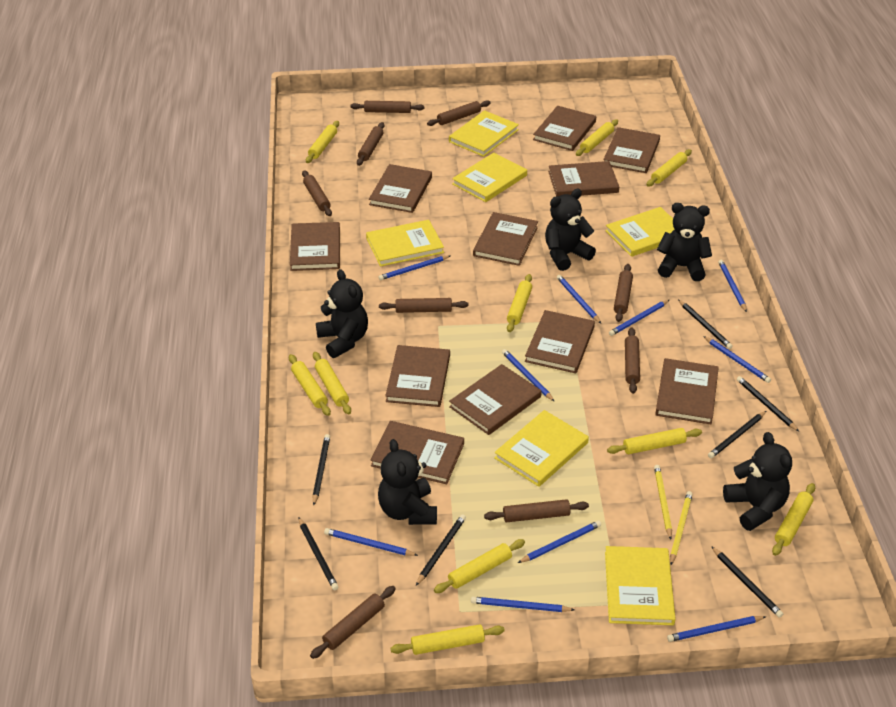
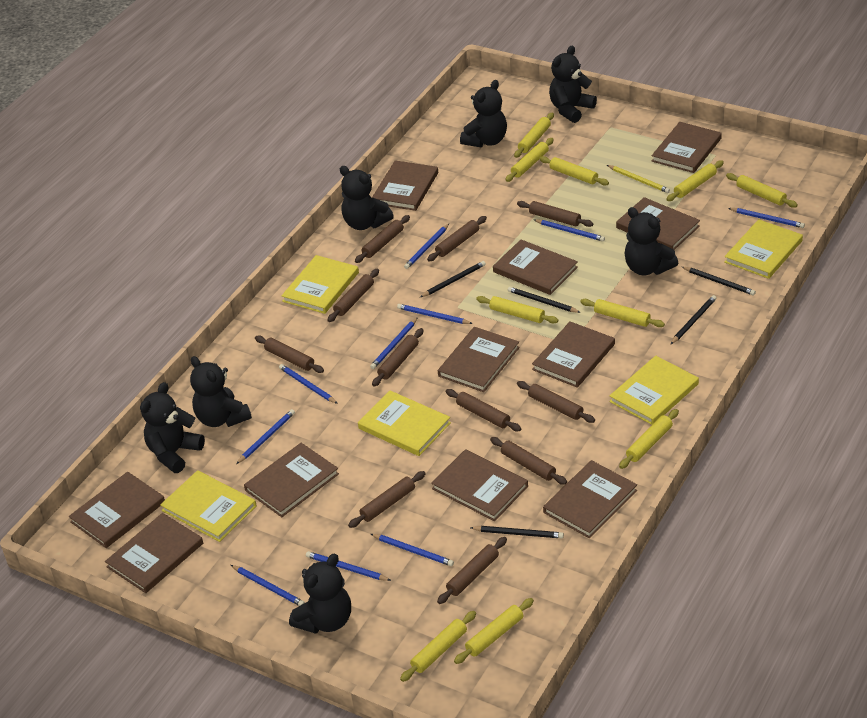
black pencil: [299,518,338,590] [312,434,330,505] [416,514,466,586] [678,300,733,349] [708,411,766,458] [711,546,783,618] [737,376,799,432] = 7 -> [420,261,486,297] [470,526,564,538] [508,287,581,313] [671,295,716,344] [682,267,756,295] = 5
black teddy bear: [316,269,368,358] [378,439,437,525] [545,189,596,271] [657,203,712,281] [723,432,792,531] = 5 -> [140,382,205,473] [190,356,252,427] [289,554,351,634] [340,166,394,230] [460,80,507,147] [549,46,597,123] [624,207,678,275] = 7
brown rolling pin: [302,170,332,216] [310,586,396,659] [351,101,425,113] [357,122,384,166] [379,298,468,313] [427,100,491,126] [484,499,589,522] [614,264,633,322] [625,327,640,394] = 9 -> [255,336,324,373] [327,269,379,322] [348,471,426,528] [355,215,410,263] [372,328,424,386] [427,216,487,261] [437,537,507,604] [446,389,521,431] [490,437,567,485] [517,201,593,227] [517,381,595,423] = 11
yellow book: [366,220,444,267] [449,110,519,157] [452,153,527,202] [494,410,589,487] [605,207,674,257] [605,546,676,625] = 6 -> [160,470,256,542] [281,255,359,314] [358,391,451,456] [609,356,699,425] [724,219,803,279] = 5
yellow pencil: [654,465,672,540] [670,491,693,565] = 2 -> [607,165,670,193] = 1

